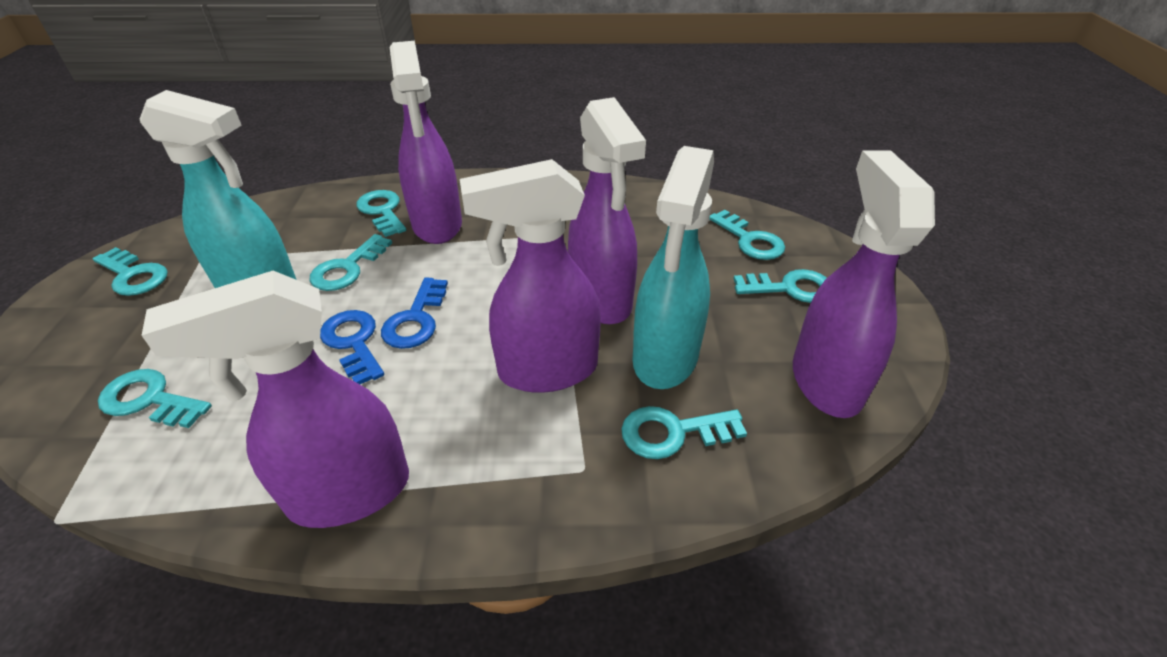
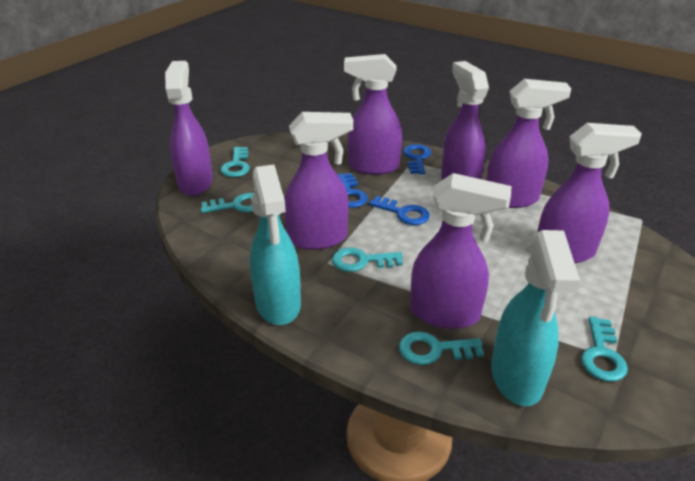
blue key: [320,310,384,384] [381,277,448,349] = 2 -> [337,173,368,208] [369,196,430,225] [403,144,431,174] = 3
purple spray bottle: [142,271,409,528] [390,41,462,244] [460,159,601,393] [568,97,646,324] [793,151,935,418] = 5 -> [165,61,213,196] [284,112,353,250] [344,54,402,175] [410,173,511,329] [441,61,489,180] [486,79,571,208] [537,123,642,263] = 7
turquoise key: [93,247,168,296] [98,369,212,428] [310,234,392,291] [357,190,406,237] [621,406,747,459] [709,210,785,260] [733,269,827,303] = 7 -> [201,193,254,213] [220,147,250,177] [332,247,403,272] [399,331,484,365] [581,316,628,382] = 5

